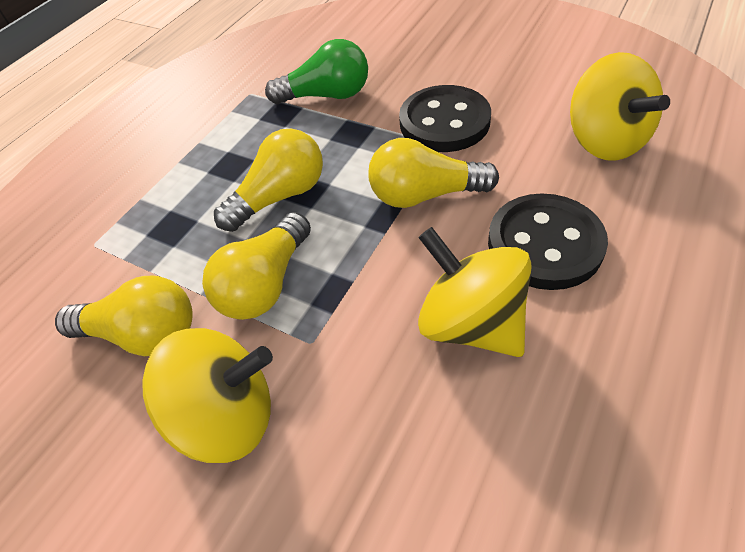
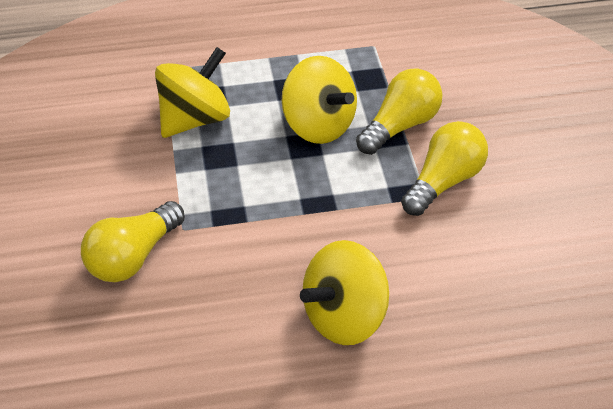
black button: [399,85,491,152] [488,193,608,290] = 2 -> none = 0
green light bulb: [265,39,368,104] = 1 -> none = 0
yellow light bulb: [55,276,193,356] [202,212,311,320] [214,129,323,232] [368,138,499,208] = 4 -> [81,201,185,282] [356,68,443,155] [401,121,488,216] = 3

